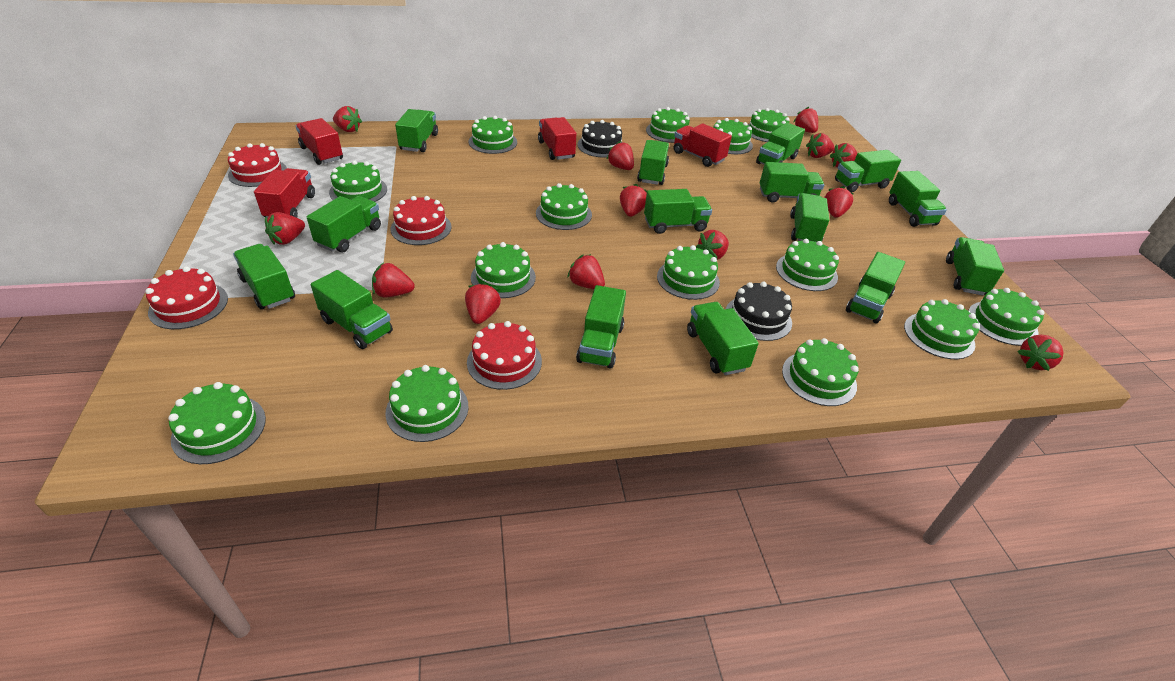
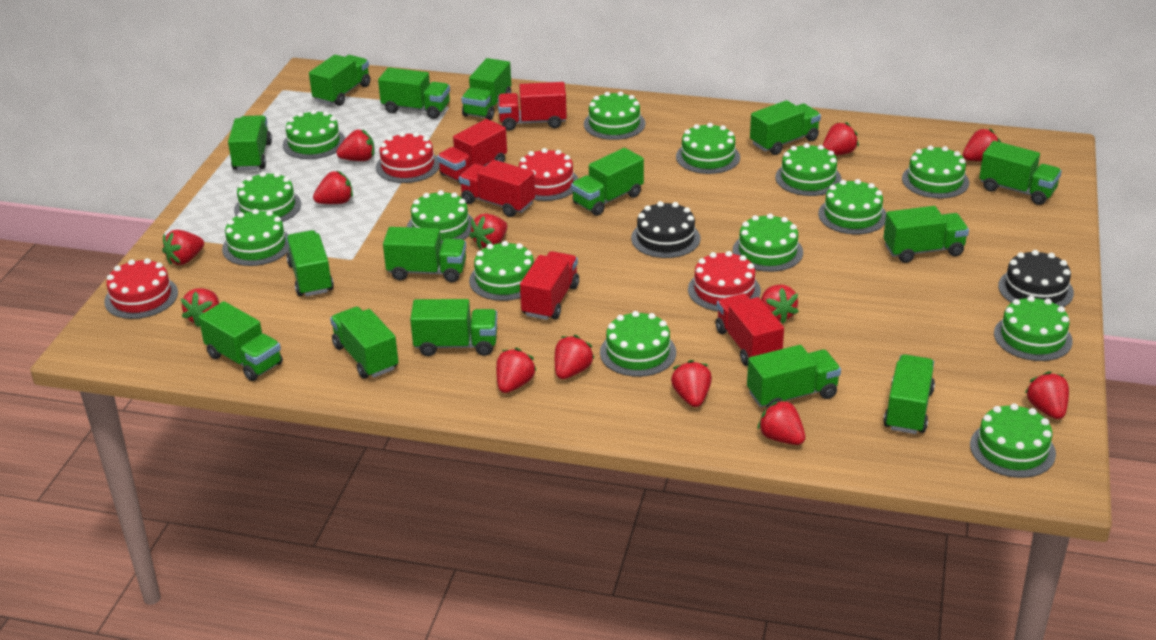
red truck: [254,168,315,218] [296,118,343,165] [538,117,576,160] [674,123,732,167] = 4 -> [437,119,507,182] [459,160,535,217] [498,82,567,131] [520,251,579,320] [715,293,784,366] = 5

